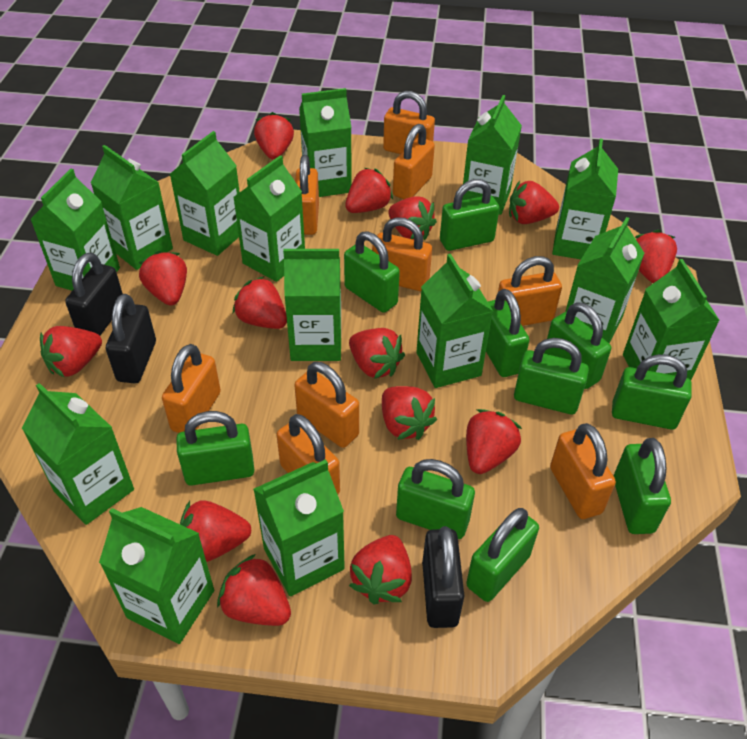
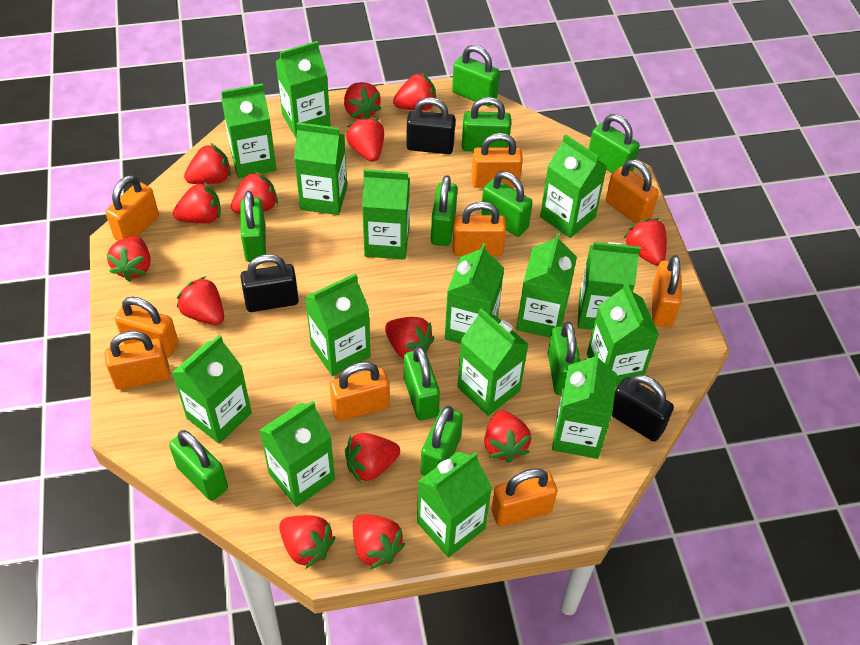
green carton: [22,383,134,525] [30,169,120,291] [91,145,173,270] [99,507,214,644] [170,131,240,256] [233,155,305,282] [253,459,345,597] [283,249,341,361] [299,88,352,197] [417,254,493,388] [462,95,522,215] [552,139,618,259] [565,217,644,343] [623,259,720,380] = 14 -> [172,335,252,444] [221,83,277,178] [259,401,335,507] [275,41,331,137] [294,122,347,215] [305,273,371,376] [362,169,410,260] [417,452,492,557] [445,243,504,344] [457,308,529,416] [516,233,577,338] [540,134,607,238] [552,351,617,459] [578,242,641,330] [587,282,659,386] = 15

